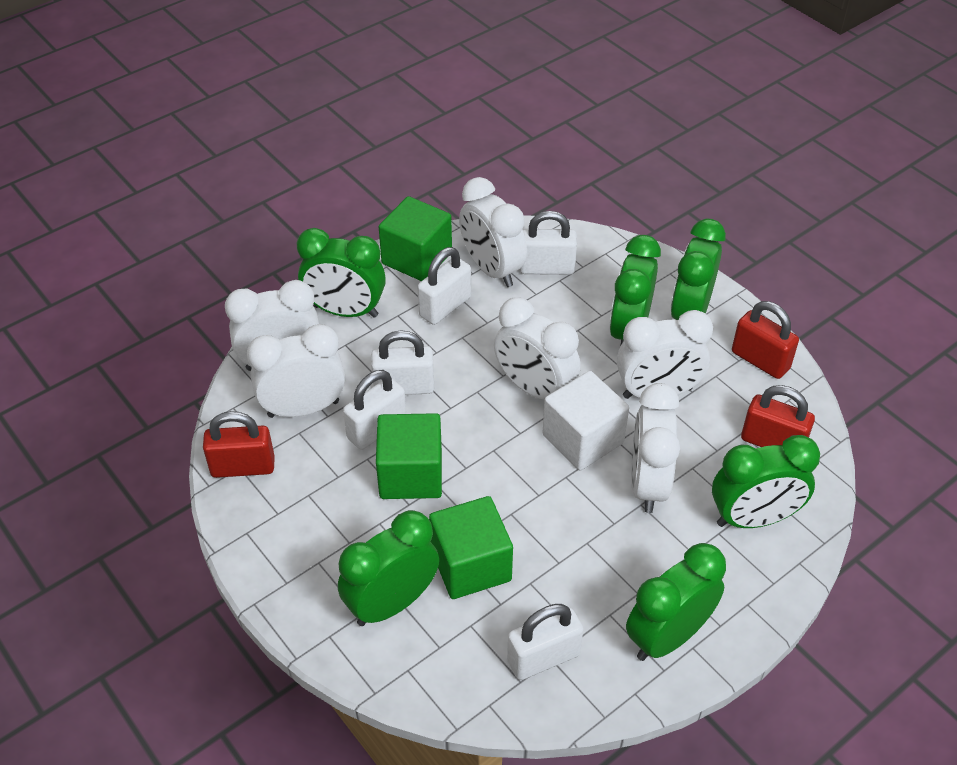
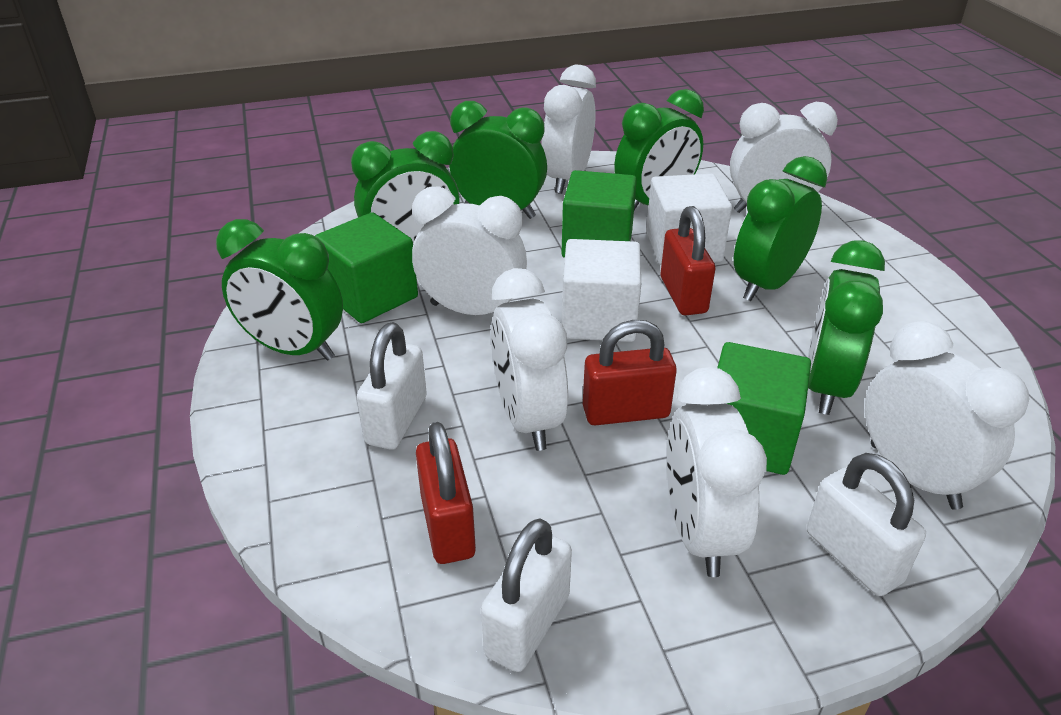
white cube: [542,371,629,471] = 1 -> [562,239,641,342] [646,174,732,265] = 2
white padlock: [343,370,406,450] [371,330,434,395] [418,247,471,325] [507,604,583,680] [520,211,577,275] = 5 -> [357,323,427,450] [481,518,572,672] [807,453,926,596] = 3

